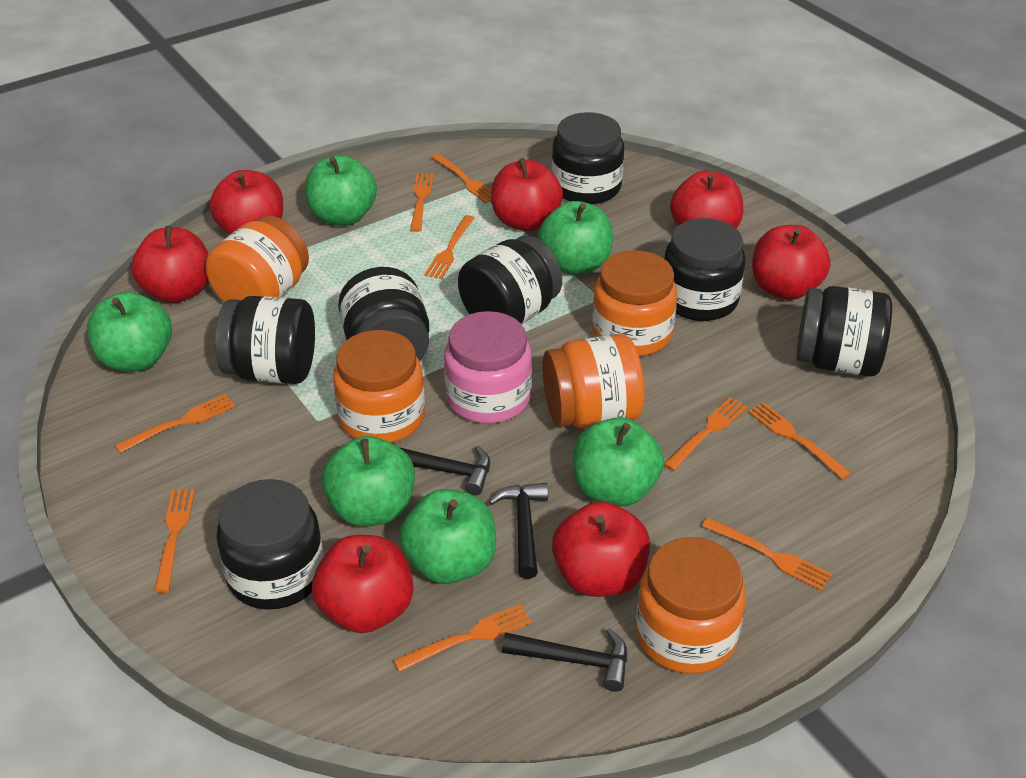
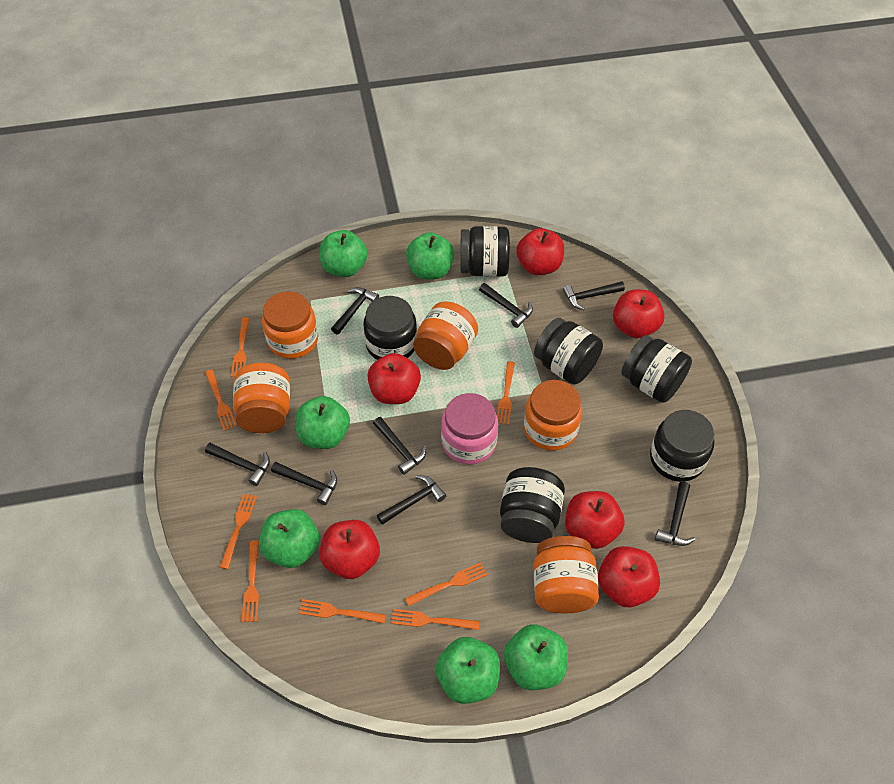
black hammer: [399,446,490,495] [489,483,548,579] [502,628,627,692] = 3 -> [205,443,270,486] [271,462,337,505] [331,287,379,335] [373,417,426,475] [377,475,446,525] [479,283,533,328] [563,281,625,310] [655,482,696,546] = 8
black jar: [215,296,315,384] [216,479,324,610] [338,267,429,361] [458,235,562,324] [552,112,624,204] [664,218,746,321] [796,286,892,377] = 7 -> [363,296,417,360] [460,226,510,277] [500,467,565,543] [534,318,603,384] [621,335,692,403] [650,410,715,482] = 6
orange fork: [115,394,235,453] [154,489,195,593] [393,604,532,672] [410,173,434,232] [424,215,474,279] [432,154,491,204] [664,397,747,471] [702,518,832,591] [748,402,851,479] = 9 -> [205,370,237,431] [220,494,257,569] [231,318,250,377] [242,540,259,622] [299,599,386,623] [391,609,480,630] [405,562,487,606] [497,361,515,425] = 8
red apple: [132,226,209,303] [210,170,283,235] [312,535,413,633] [491,158,563,231] [552,501,650,597] [670,170,743,229] [752,225,831,300] = 7 -> [320,520,380,579] [367,353,421,404] [516,228,564,275] [565,491,625,549] [598,546,660,607] [613,289,665,338] = 6

